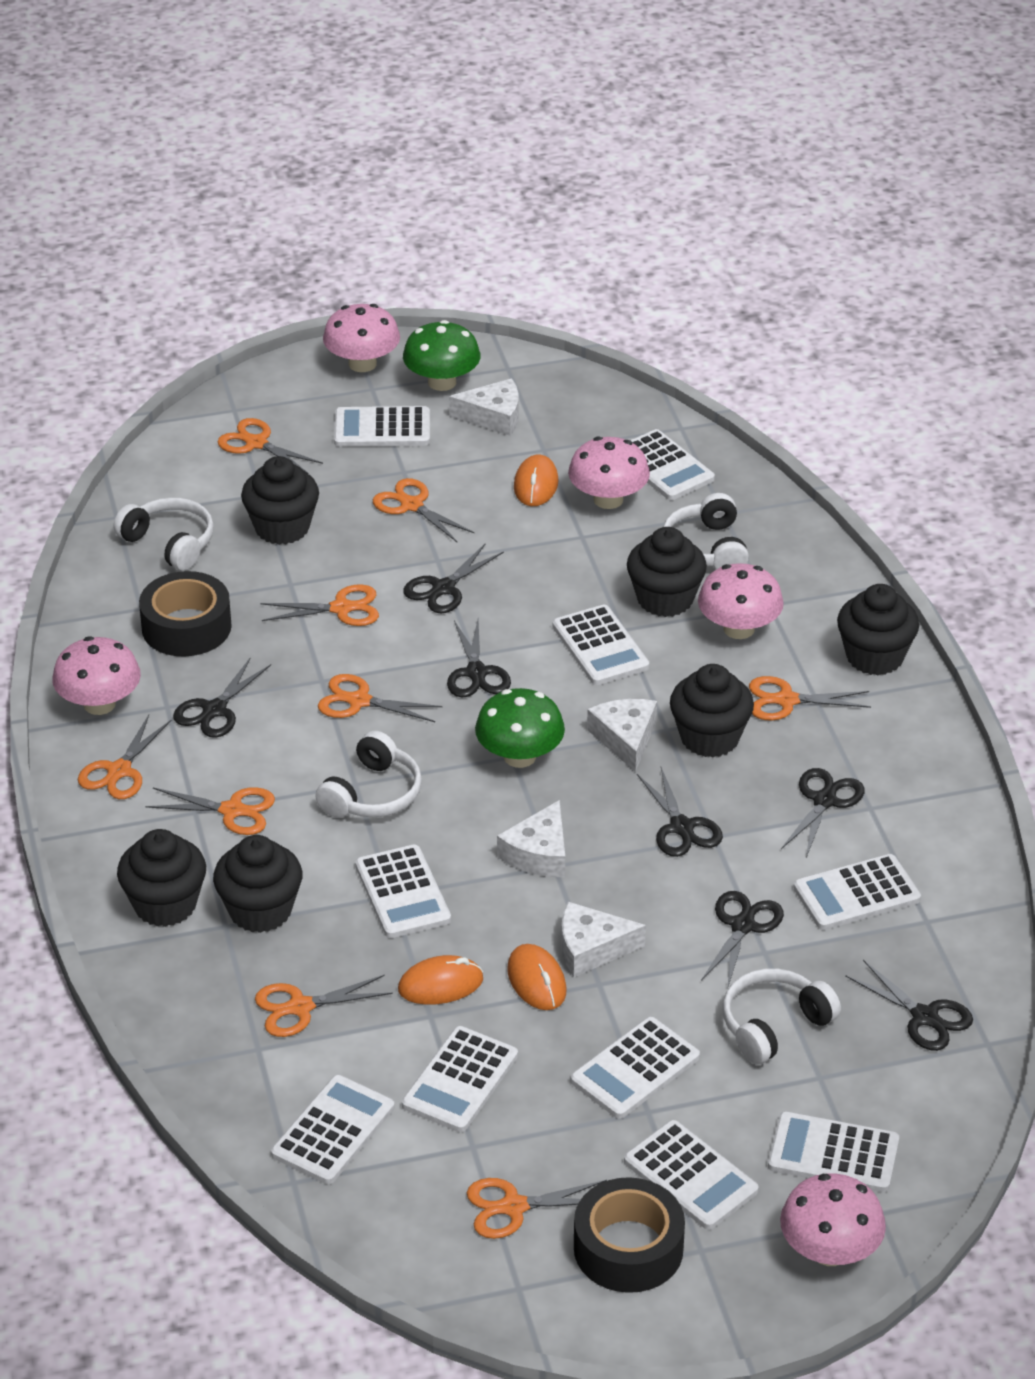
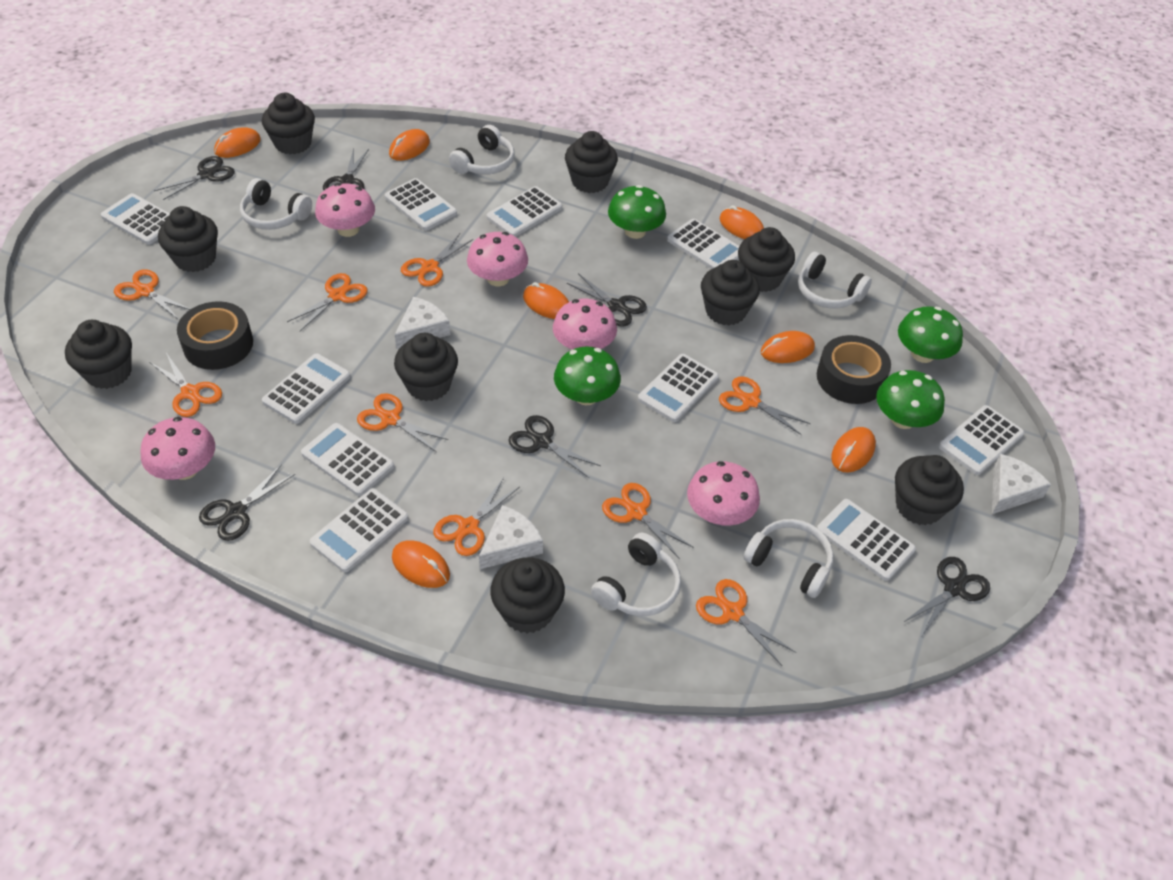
black cupcake: [117,829,206,927] [213,835,302,933] [241,456,319,545] [627,527,707,617] [670,664,754,757] [837,584,919,675] = 6 -> [65,320,132,389] [158,206,218,272] [262,93,315,154] [394,333,458,401] [490,557,565,633] [565,131,618,193] [701,260,760,325] [738,227,795,292] [895,455,964,525] = 9
black scissors: [173,657,271,738] [403,544,504,613] [447,620,511,697] [637,767,723,857] [701,891,784,990] [781,768,865,857] [845,960,973,1051] = 7 -> [154,156,235,200] [199,464,295,541] [323,148,369,190] [509,415,601,478] [567,273,647,326] [904,557,990,636] = 6
green mushroom: [403,320,480,391] [475,688,565,768] = 2 -> [554,347,621,405] [608,185,666,239] [876,370,945,429] [898,306,963,363] = 4
orange mouse: [398,955,483,1005] [507,944,566,1010] [514,454,559,506] = 3 -> [214,127,261,158] [389,129,430,161] [392,540,450,588] [523,282,569,319] [720,205,764,239] [761,331,815,363] [831,427,876,472] = 7
white cheese: [449,378,519,436] [497,800,565,877] [561,902,646,977] [587,699,657,772] = 4 -> [395,297,450,349] [479,505,543,569] [992,454,1051,514] = 3
white headphones: [114,497,214,571] [315,731,422,818] [663,493,749,570] [722,969,841,1064] = 4 -> [240,178,312,230] [449,125,515,175] [591,533,681,616] [744,519,834,598] [798,252,872,308] = 5

